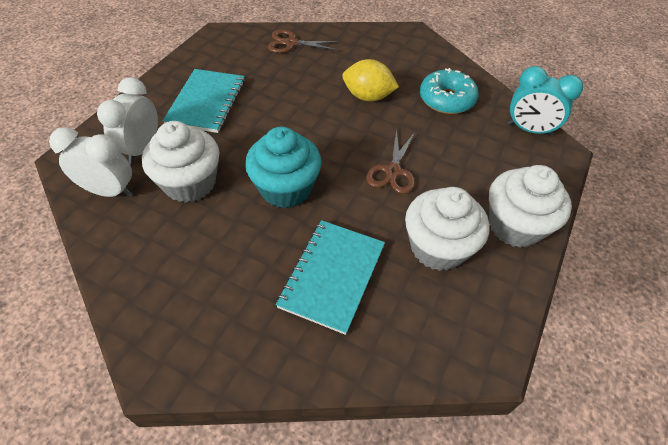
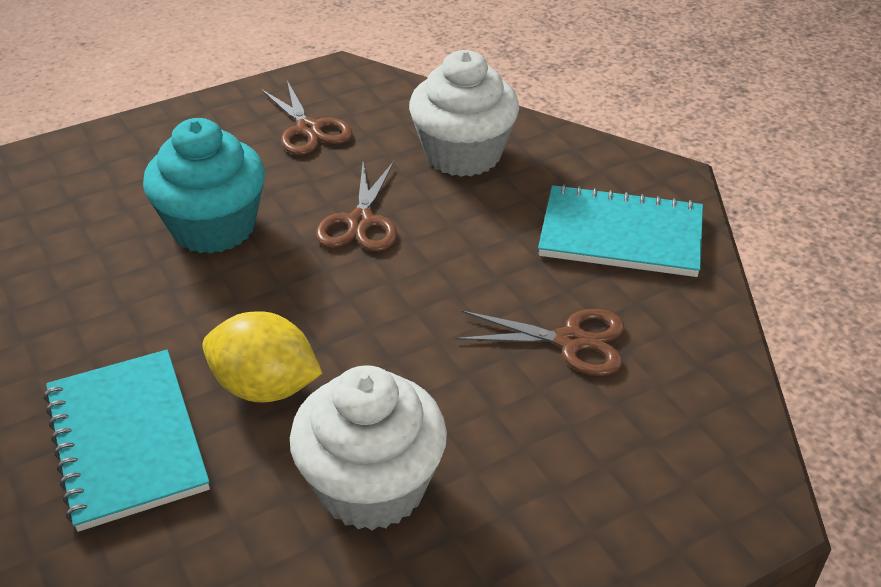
brown scissors: [268,30,340,53] [366,128,415,194] = 2 -> [261,81,353,155] [316,161,397,251] [456,309,624,376] = 3
turquoise clock: [508,66,583,136] = 1 -> none = 0
turquoise donut: [420,68,479,114] = 1 -> none = 0
white clock: [49,127,133,197] [97,78,158,164] = 2 -> none = 0
white cupcake: [142,121,220,203] [405,187,489,271] [489,165,572,248] = 3 -> [290,365,447,530] [409,50,519,177] = 2

